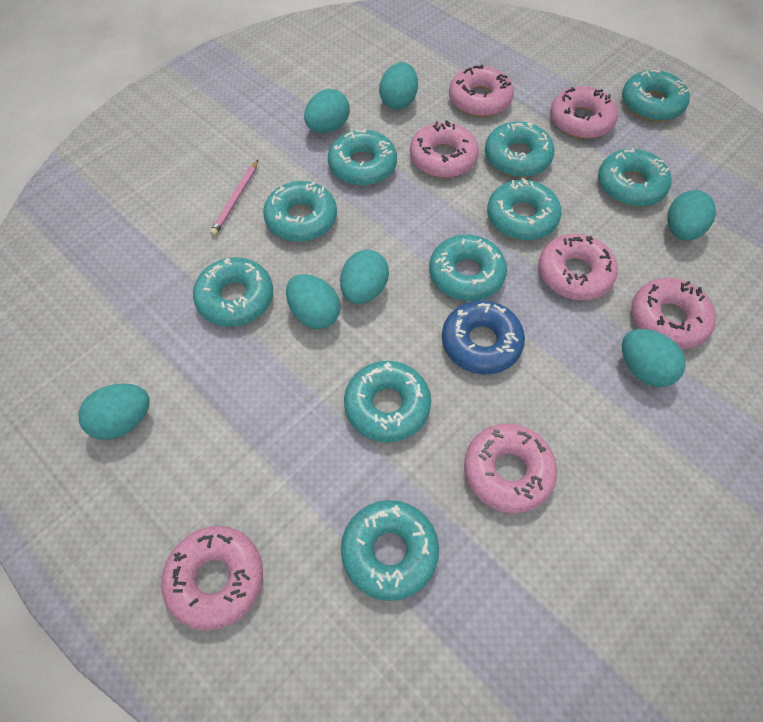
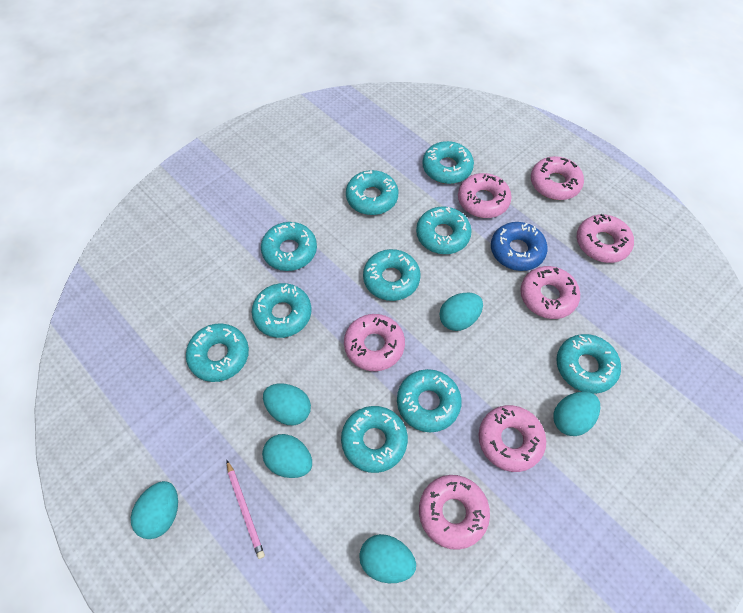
turquoise egg: [78,384,150,440] [286,274,341,329] [304,89,350,133] [340,250,389,304] [379,62,418,110] [622,329,686,387] [667,190,716,241] = 7 -> [131,481,178,539] [262,434,312,478] [263,383,311,425] [359,534,416,583] [439,293,483,331] [553,391,600,436] = 6

